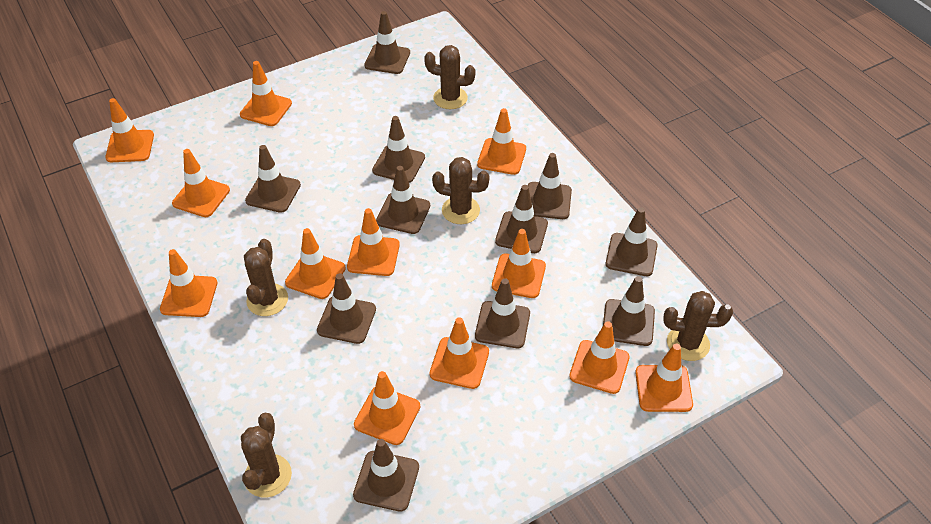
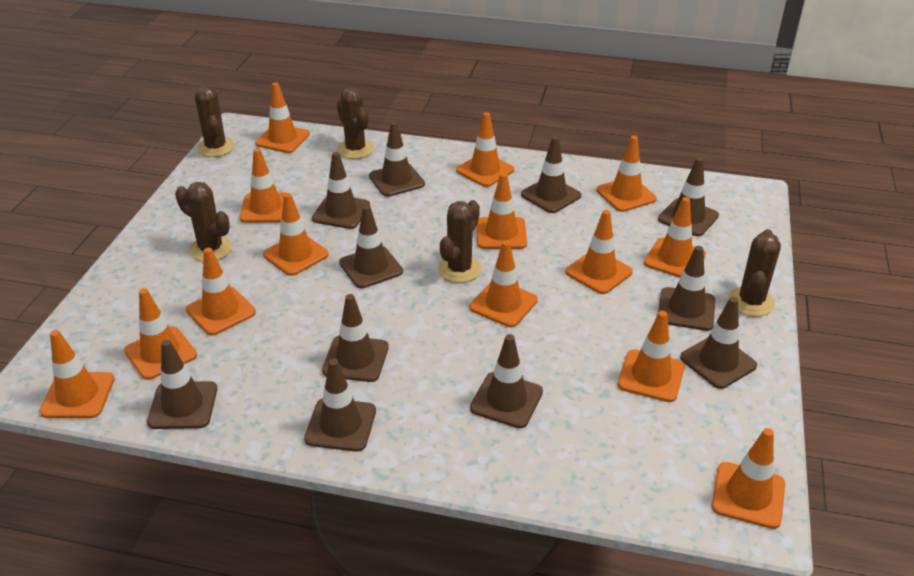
orange traffic cone: [105,98,154,162] [160,249,217,317] [172,149,230,217] [240,61,292,126] [285,228,346,299] [347,208,400,276] [354,371,420,445] [430,317,489,389] [477,108,526,175] [492,229,546,298] [569,321,630,394] [635,344,693,412] = 12 -> [39,330,115,418] [124,288,197,380] [186,248,256,335] [239,148,286,223] [255,82,310,153] [263,193,329,276] [456,112,514,187] [470,240,538,327] [477,173,527,249] [565,210,633,294] [597,136,657,212] [618,311,685,402] [644,197,706,278] [711,428,785,529] = 14

